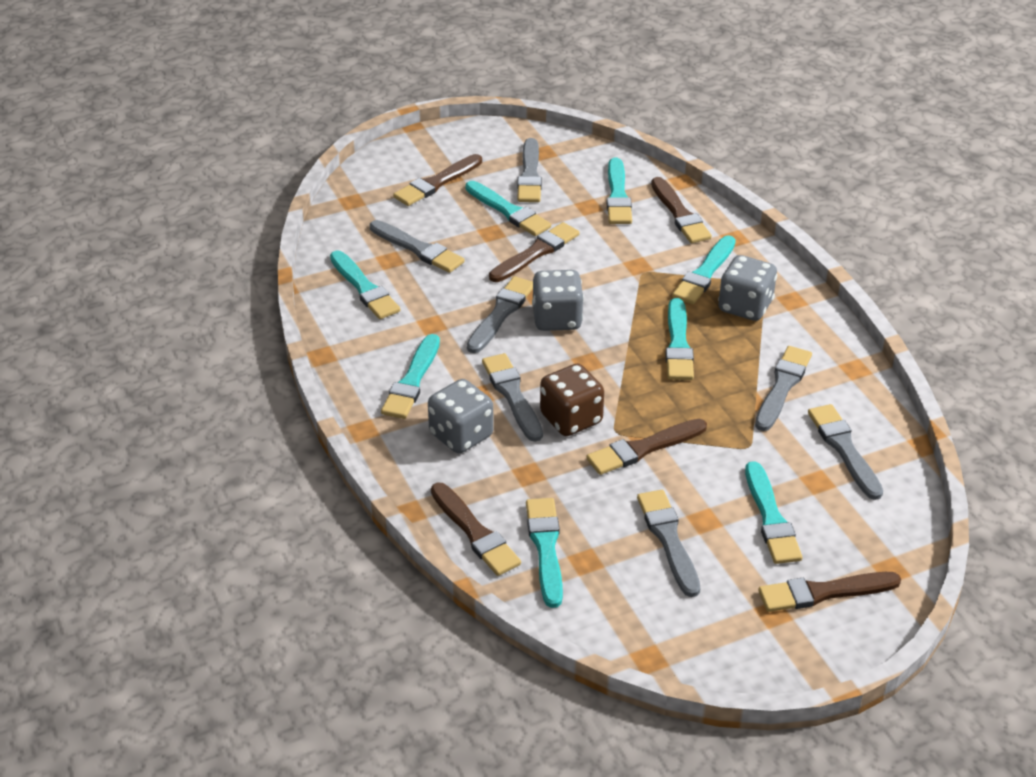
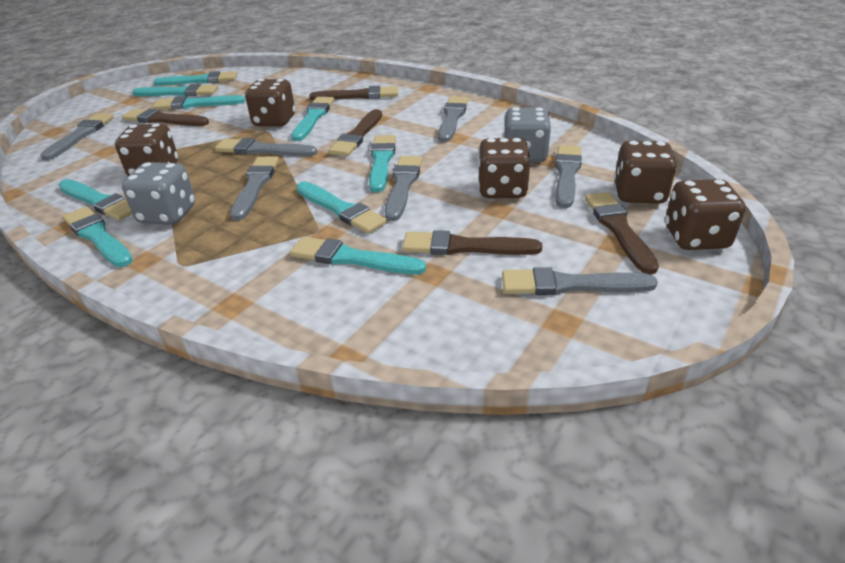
brown brush: [393,154,482,206] [431,482,521,576] [489,222,579,282] [586,419,707,475] [651,177,712,243] [758,572,901,612] = 6 -> [122,109,209,126] [309,86,398,100] [329,109,382,156] [402,230,542,255] [585,192,659,274] = 5
brown dice: [540,364,604,436] = 1 -> [115,123,178,176] [245,79,295,127] [478,138,530,198] [614,141,677,204] [665,179,745,250] = 5
grey dice: [428,379,494,453] [532,270,584,331] [718,255,777,321] = 3 -> [122,162,195,225] [503,107,552,162] = 2
turquoise brush: [330,250,400,319] [381,334,440,419] [465,181,551,236] [526,498,563,608] [607,158,632,224] [665,298,694,380] [672,235,736,304] [745,461,802,564] = 8 -> [59,179,132,220] [62,207,133,267] [132,84,218,96] [152,95,245,110] [153,71,237,86] [290,237,426,275] [291,97,334,141] [296,182,387,234] [369,135,396,192] = 9

